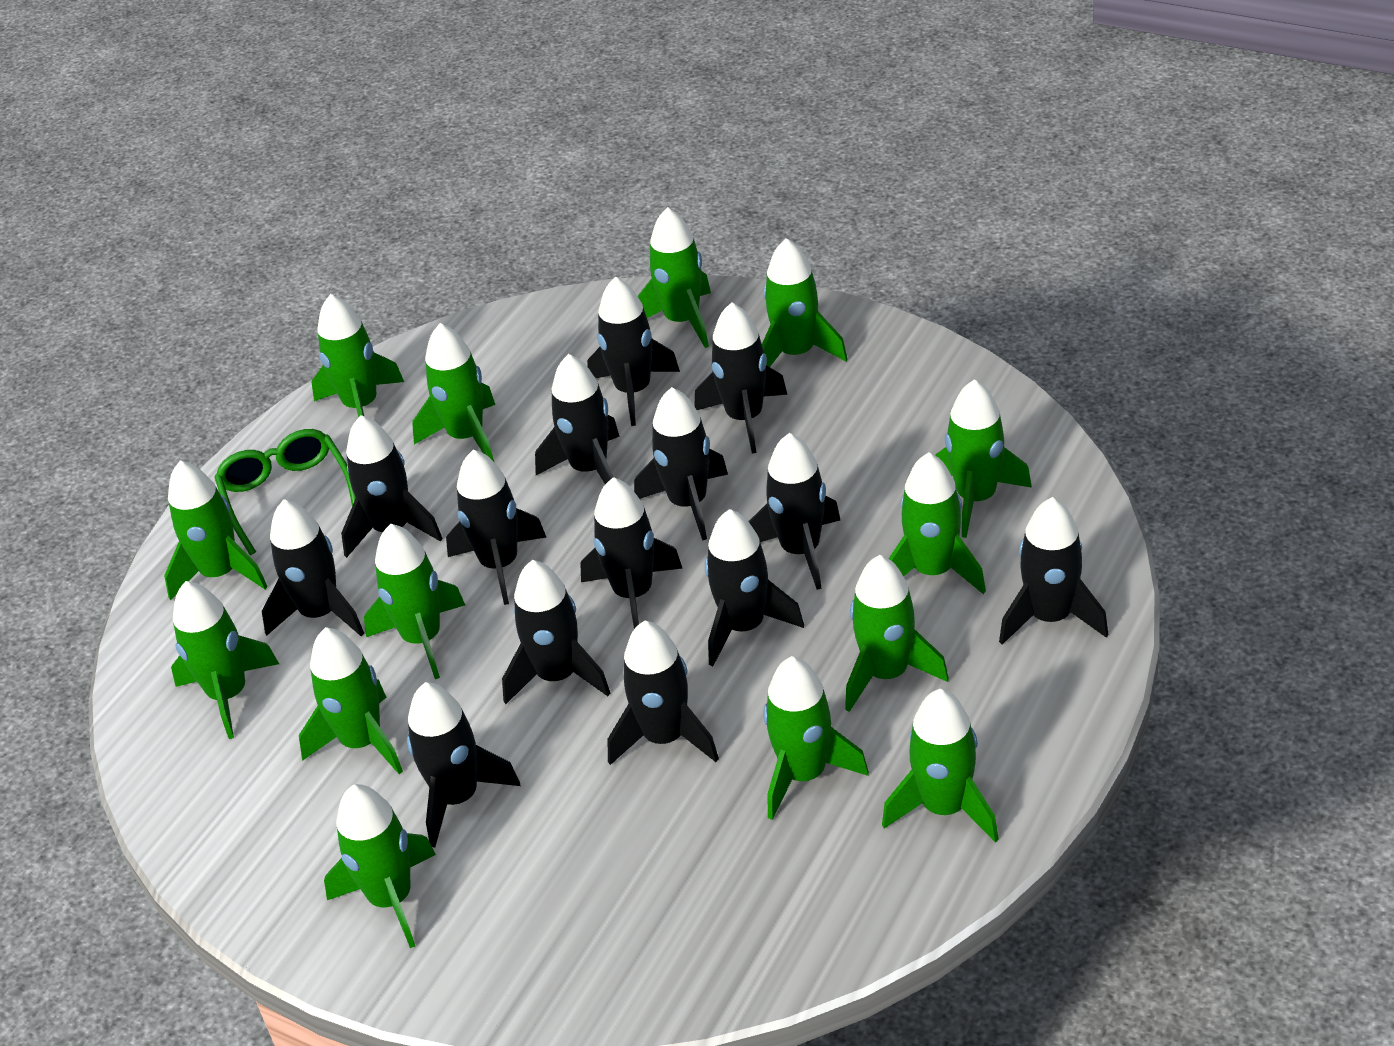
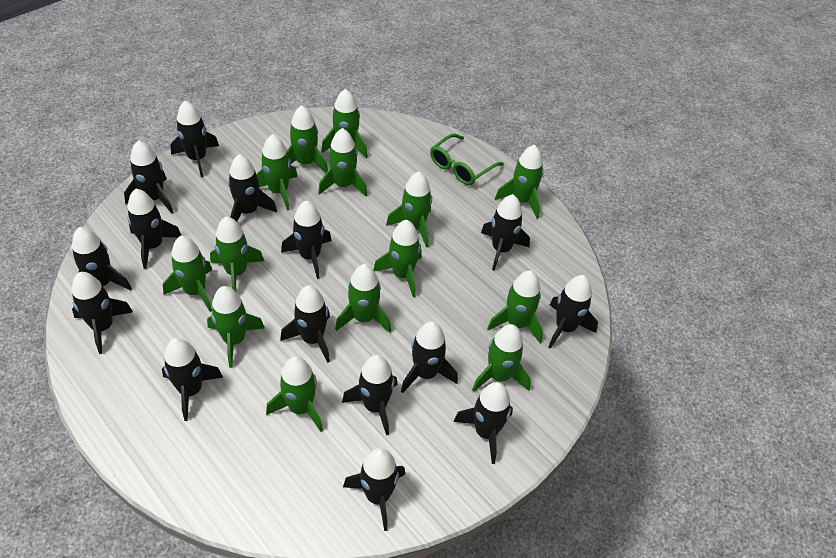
black rocket: [262,499,364,636] [341,415,443,558] [407,682,521,848] [446,449,547,605] [502,560,610,704] [535,354,620,484] [580,477,683,629] [587,277,680,426] [608,621,719,765] [634,387,728,541] [694,302,787,453] [705,509,804,666] [748,433,840,590] [999,497,1108,645] = 14 -> [72,227,132,291] [72,272,133,354] [124,140,173,214] [127,189,182,269] [162,338,223,421] [170,100,219,177] [228,154,277,222] [280,285,330,363] [281,201,332,279] [342,355,397,435] [343,448,405,531] [401,321,458,393] [454,382,513,464] [481,194,530,271] [548,275,598,349] = 15

